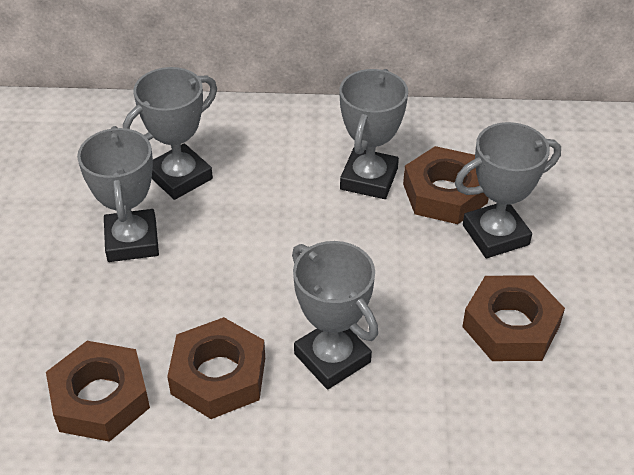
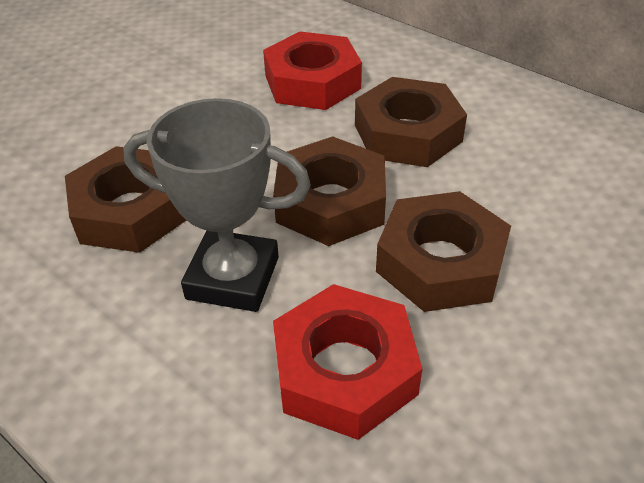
grey trophy: [77,126,159,262] [123,67,217,200] [292,241,378,389] [339,69,408,199] [455,122,561,258] = 5 -> [123,98,311,312] = 1
red nut: none = 0 -> [263,31,362,110] [273,284,422,440] = 2

